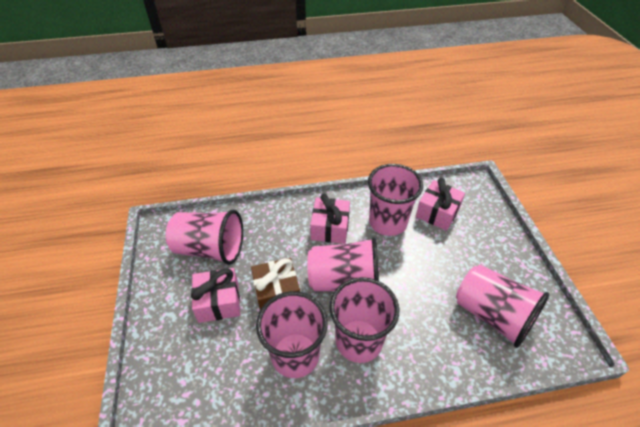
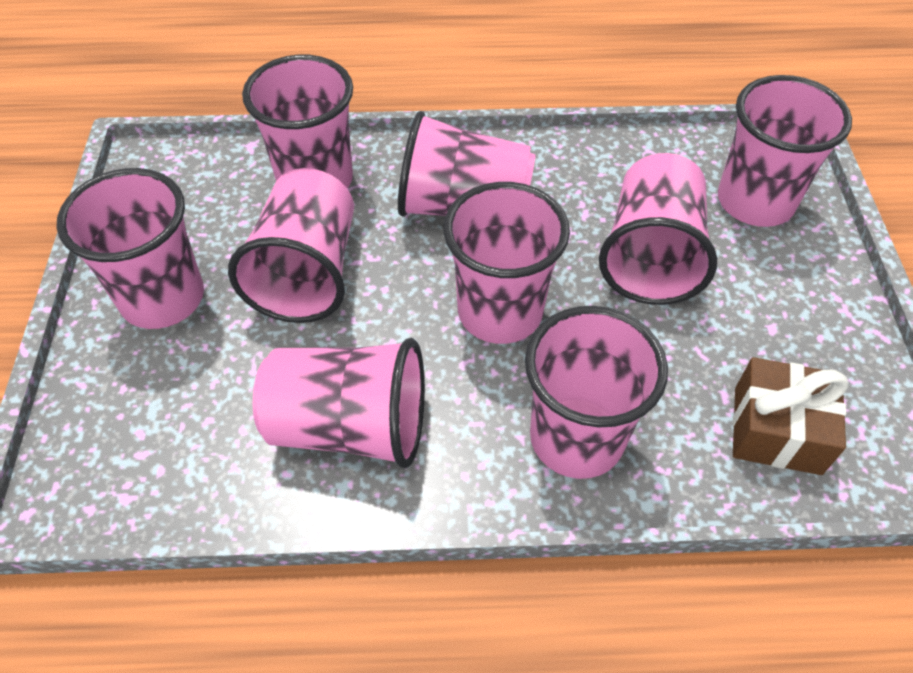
pink cup: [165,210,243,265] [256,291,328,378] [307,237,379,291] [329,277,399,363] [368,164,423,236] [456,264,549,348] = 6 -> [57,168,204,329] [228,168,354,323] [242,55,353,188] [253,338,425,468] [398,111,536,217] [443,182,570,344] [525,306,668,479] [599,153,717,305] [718,75,852,227] = 9
pink gift: [191,268,240,323] [310,193,350,244] [416,178,465,231] = 3 -> none = 0

